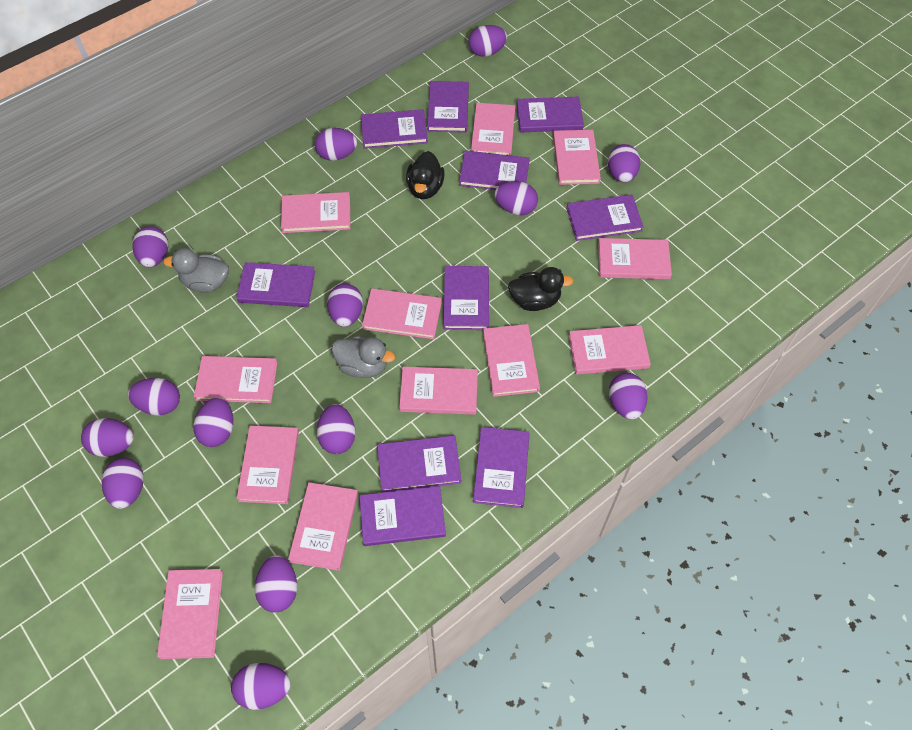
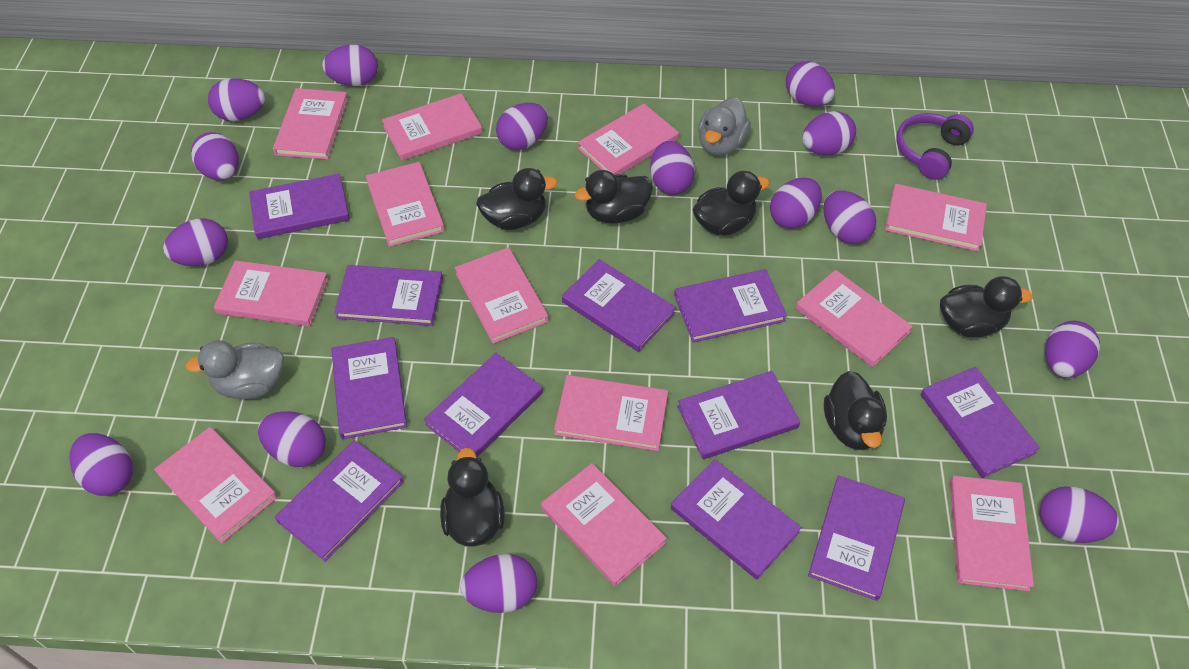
black duck: [406,151,445,199] [508,267,573,311] = 2 -> [440,448,505,547] [476,168,557,230] [575,170,653,224] [693,171,769,235] [824,371,887,450] [940,276,1033,338] = 6
purple book: [237,262,315,307] [359,486,446,546] [361,109,428,149] [377,435,461,493] [427,81,469,133] [443,266,489,330] [459,150,530,190] [473,427,530,508] [517,97,584,132] [566,195,644,241] = 10 -> [249,173,350,239] [275,440,404,562] [332,337,407,439] [334,265,443,326] [424,353,543,457] [562,259,676,352] [671,459,801,580] [674,269,787,342] [677,371,800,459] [808,475,905,601] [921,367,1040,478] = 11
purple egg: [81,418,134,457] [102,458,144,509] [128,378,180,416] [132,226,168,267] [194,397,233,447] [231,663,291,710] [255,555,297,612] [315,128,357,161] [317,404,355,454] [327,284,363,327] [468,25,507,57] [495,181,538,215] [608,144,641,183] [609,373,647,419] = 14 -> [69,433,133,496] [163,218,228,266] [191,132,239,181] [208,78,265,121] [258,411,326,467] [322,45,378,86] [460,554,537,613] [496,103,548,150] [650,141,695,195] [770,178,822,229] [786,61,835,107] [802,111,856,155] [824,190,876,244] [1039,487,1119,543] [1045,321,1100,378] = 15
purple headphones: none = 0 -> [896,113,974,180] = 1

